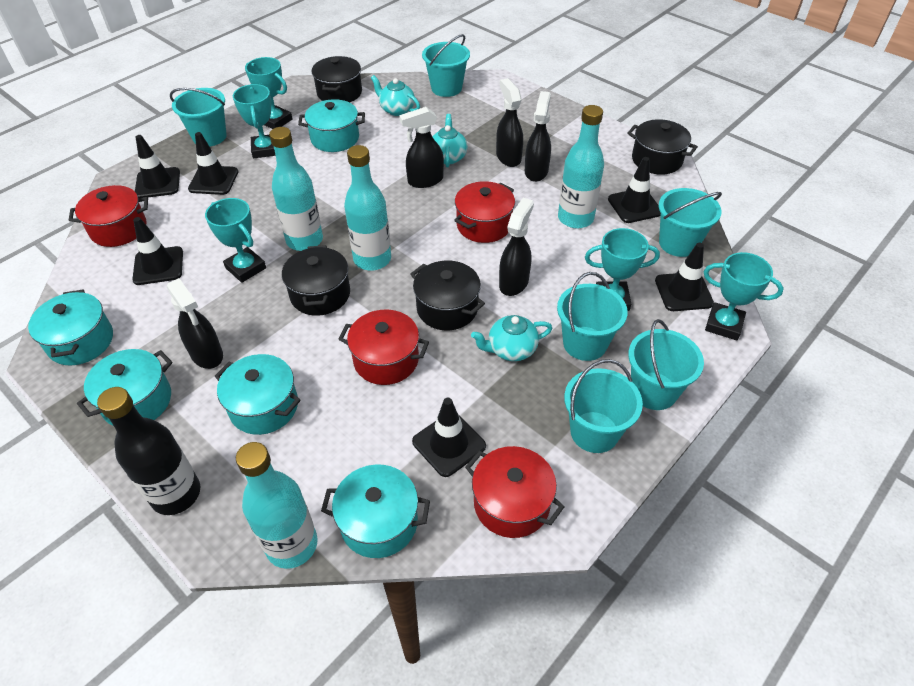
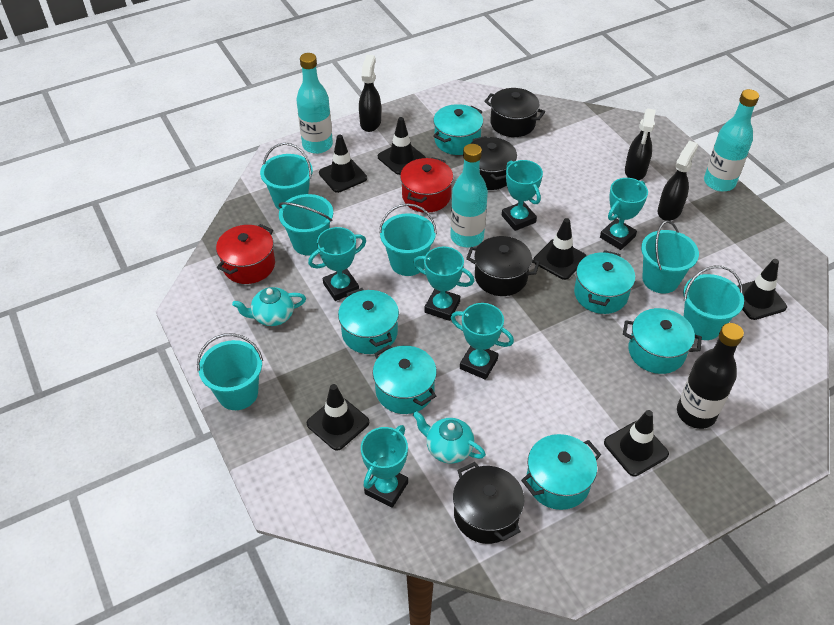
black spray bottle: [167,278,223,369] [399,107,444,188] [496,78,523,167] [499,198,534,296] [525,91,551,182] = 5 -> [359,55,381,132] [625,108,656,180] [658,140,698,221] = 3
red pot: [69,185,148,247] [339,310,429,385] [454,181,515,243] [465,446,564,538] = 4 -> [216,224,275,284] [400,157,453,213] = 2
turquoise bottle: [236,442,318,569] [269,127,323,251] [344,145,391,271] [558,105,604,228] = 4 -> [296,53,333,154] [450,144,488,247] [704,89,759,192] = 3
turquoise pot: [28,290,113,366] [77,349,172,426] [215,354,301,435] [298,99,365,152] [321,465,430,558] = 5 -> [338,288,399,354] [373,345,437,414] [433,104,483,155] [521,434,601,510] [574,250,635,314] [623,308,702,374] = 6
turquoise teapot: [371,75,420,116] [432,114,468,167] [471,315,552,361] = 3 -> [232,287,306,326] [413,411,486,464] = 2
turquoise trophy: [205,198,266,283] [233,84,276,158] [245,57,292,129] [585,228,660,311] [704,252,784,340] = 5 -> [308,227,366,301] [361,425,408,508] [413,247,474,321] [451,303,514,380] [502,160,543,231] [600,178,648,250] = 6

